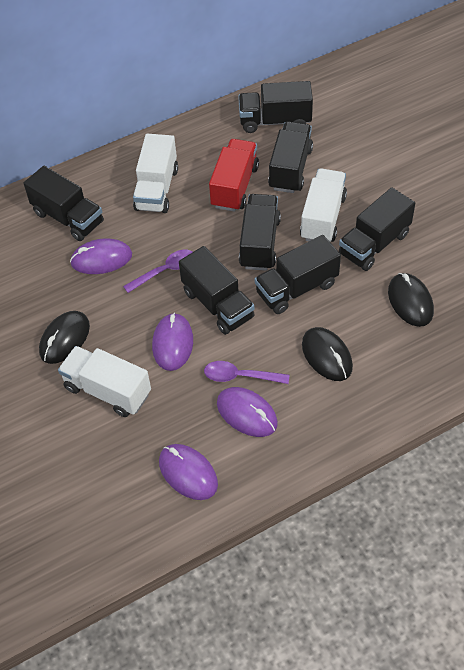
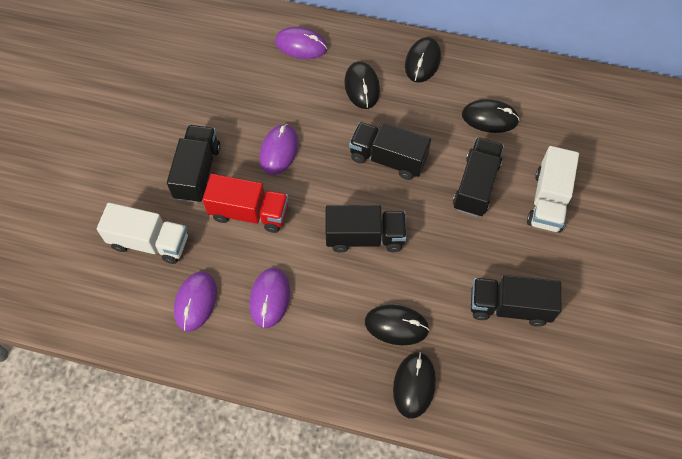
black mouse: [39,311,90,364] [302,327,353,381] [388,273,434,327] = 3 -> [344,61,380,109] [365,305,430,345] [393,352,436,418] [405,37,441,83] [462,99,520,133] = 5
black truck: [23,166,104,241] [179,246,255,335] [238,81,313,133] [239,194,281,271] [255,235,341,314] [268,122,313,193] [339,187,415,271] = 7 -> [167,125,221,203] [326,205,407,253] [349,122,431,180] [453,137,504,217] [471,275,561,327] = 5
purple spoon: [123,250,192,293] [204,361,289,384] = 2 -> none = 0
white truck: [58,346,151,417] [133,134,178,213] [300,169,347,242] = 3 -> [97,203,188,264] [527,146,579,233] = 2

